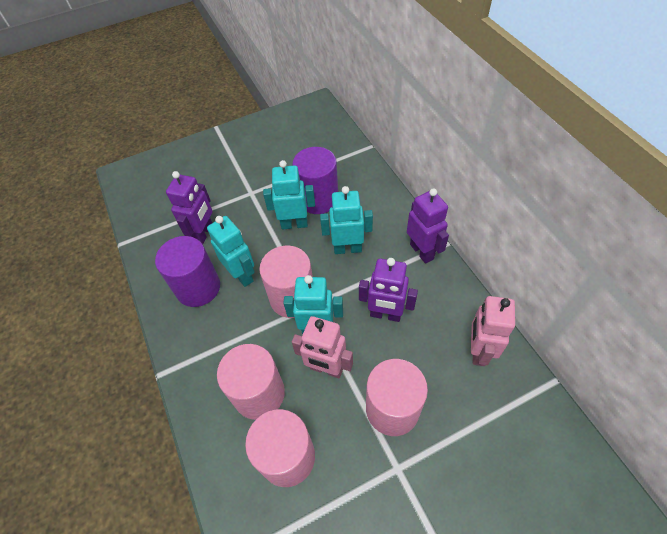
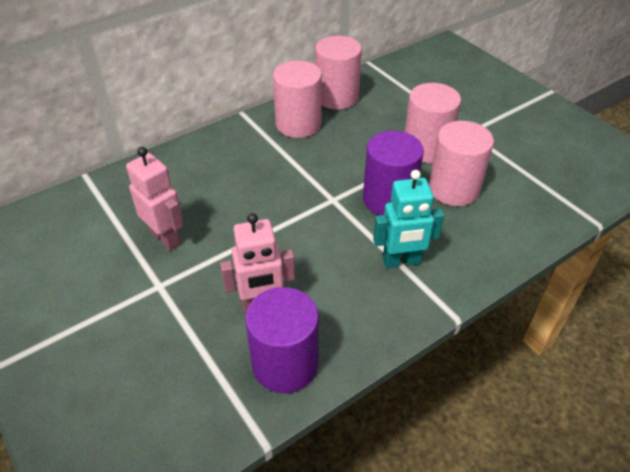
purple robot: [166,171,213,244] [359,258,418,322] [407,188,449,264] = 3 -> none = 0
turquoise robot: [207,216,255,287] [263,160,315,229] [284,275,343,334] [320,186,373,254] = 4 -> [373,170,444,268] = 1

